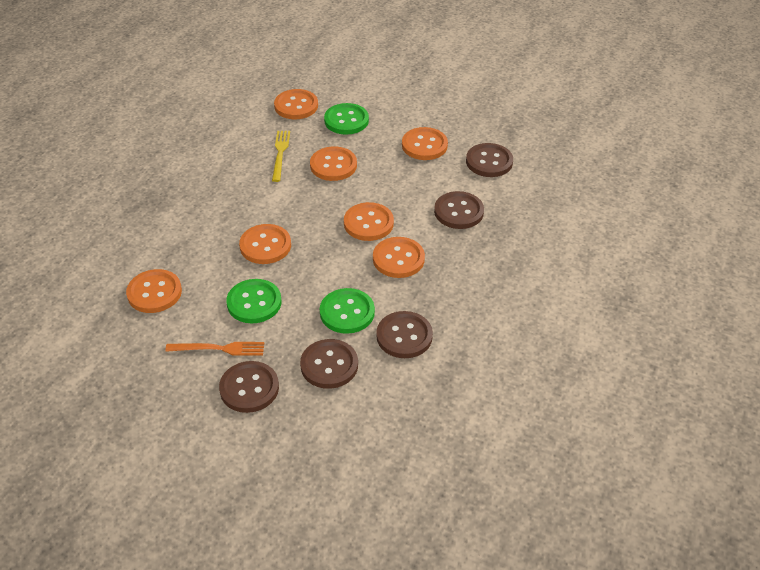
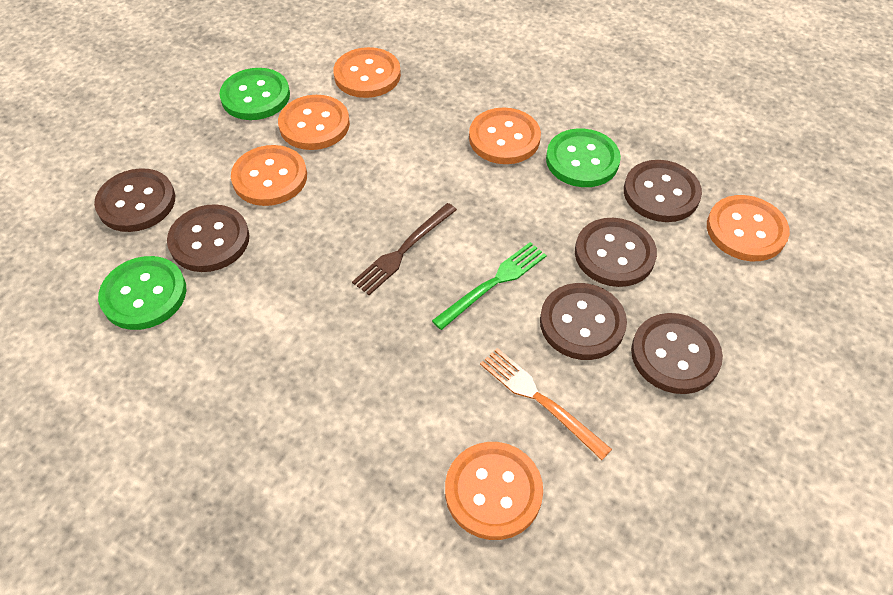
brown button: [219,361,279,413] [300,339,358,389] [376,311,433,358] [434,191,484,229] [466,143,513,177] = 5 -> [94,168,175,232] [167,204,249,272] [540,283,627,360] [575,218,657,287] [624,160,702,222] [631,313,723,394] = 6
brown fork: none = 0 -> [352,203,457,295] = 1
green fork: none = 0 -> [432,242,547,330] = 1
orange button: [126,269,182,313] [239,224,291,264] [274,89,318,119] [310,146,357,181] [344,202,394,241] [373,237,425,278] [402,127,448,160] = 7 -> [231,145,307,206] [278,95,350,150] [333,47,401,98] [445,442,543,540] [469,107,541,164] [707,195,790,261] = 6
yellow fork: [272,131,290,182] = 1 -> none = 0

